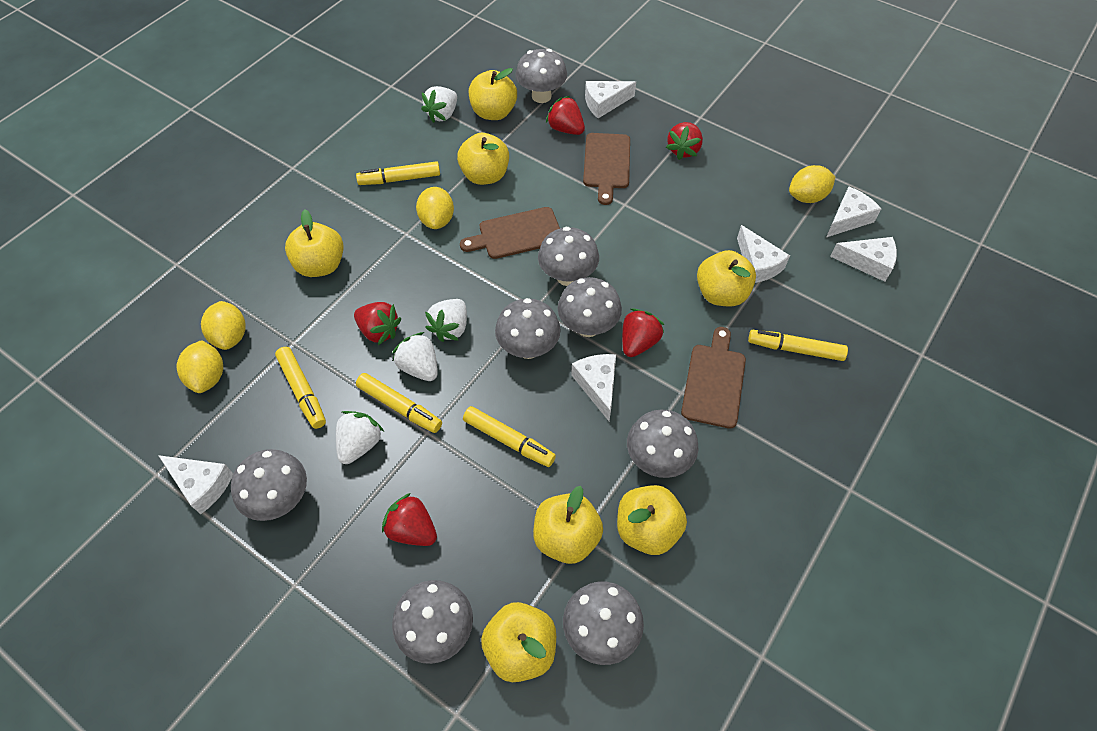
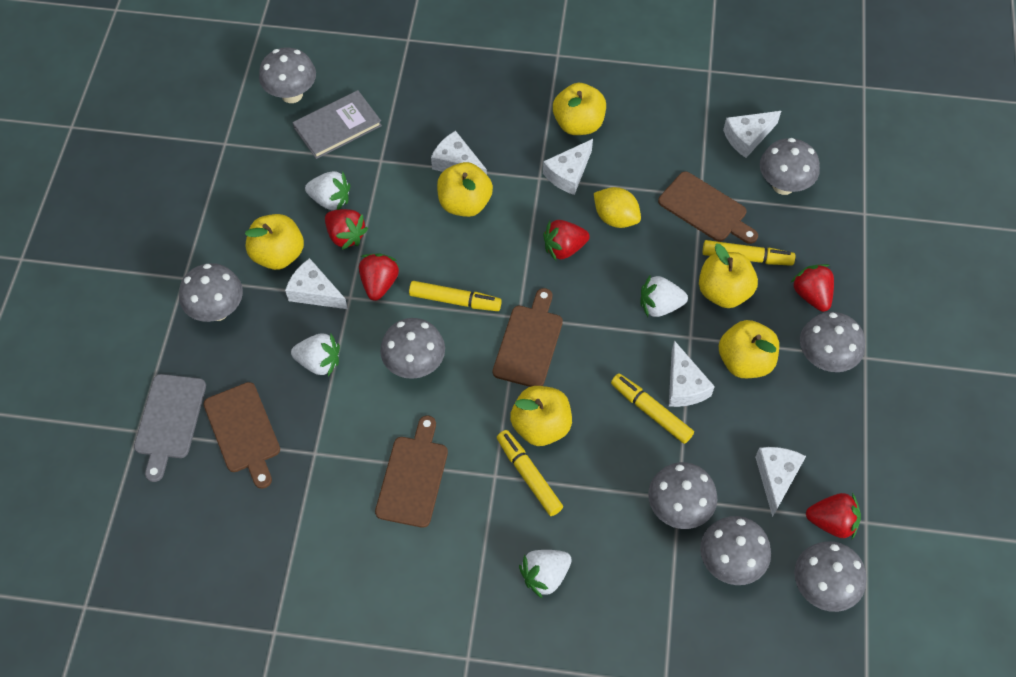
brown cutting board: [460,207,560,259] [583,133,630,205] [681,327,746,429] = 3 -> [204,382,280,489] [375,416,448,528] [493,288,563,387] [658,171,758,244] = 4
grey book: none = 0 -> [293,90,382,159] = 1
grey cutting board: none = 0 -> [134,374,206,482] = 1
yellow apple: [285,209,344,277] [457,133,509,185] [469,68,517,120] [481,602,556,682] [533,486,603,564] [617,485,687,555] [697,250,756,306] = 7 -> [245,214,304,270] [437,162,493,217] [510,386,572,446] [553,83,606,135] [699,243,758,308] [719,320,779,378] = 6
yellow lemon: [177,340,223,393] [201,301,246,350] [416,187,454,229] [789,165,835,203] = 4 -> [594,187,641,228] = 1
yellow marker: [275,347,326,429] [356,161,440,185] [356,373,442,433] [463,406,556,467] [748,330,848,361] = 5 -> [409,281,502,311] [497,430,563,516] [611,373,694,444] [702,240,795,266] = 4

